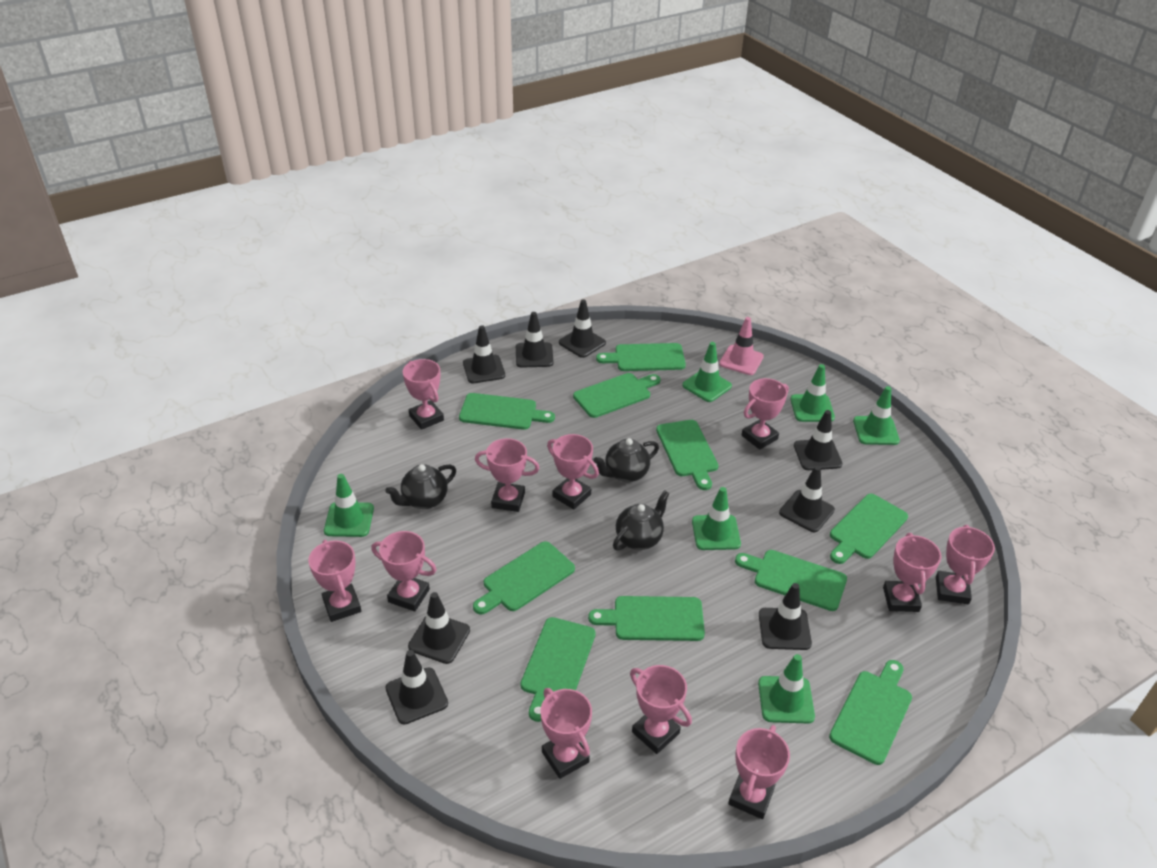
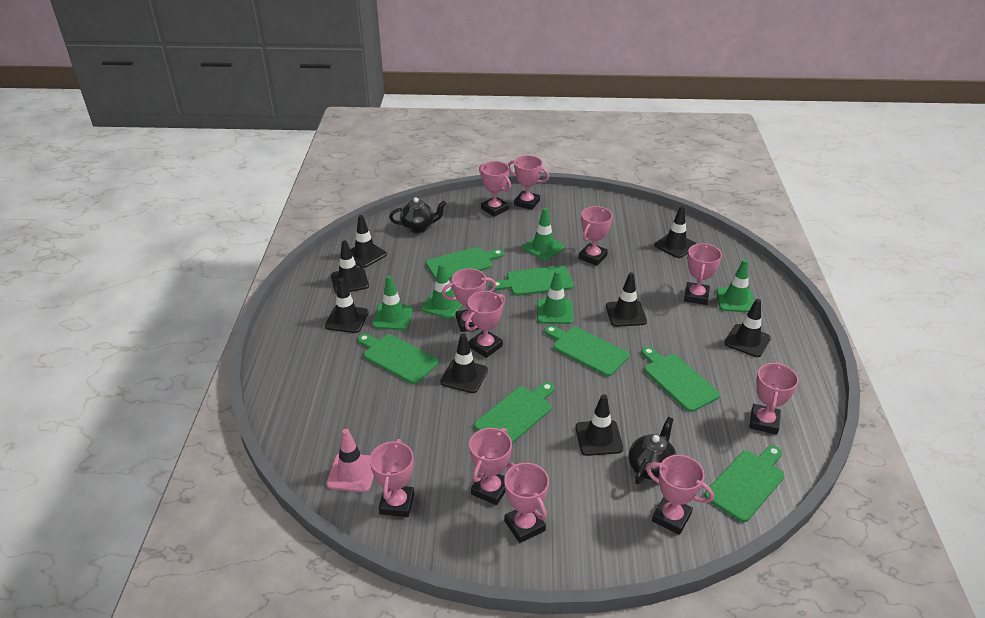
black teapot: [385,464,456,509] [594,438,659,482] [613,491,670,551] = 3 -> [389,197,446,233] [628,417,676,484] = 2
green cutting board: [459,393,555,430] [473,541,575,615] [520,617,596,722] [573,373,661,418] [588,596,705,641] [596,343,686,371] [656,420,718,490] [735,550,847,611] [829,660,912,765] [830,494,908,564] = 10 -> [357,334,439,384] [426,247,504,280] [474,382,555,443] [491,266,574,296] [544,325,629,376] [641,347,720,412] [704,445,785,522] = 7
green traffic cone: [324,474,374,537] [682,342,732,402] [692,487,741,550] [758,654,815,723] [790,364,835,422] [853,386,900,445] = 6 -> [372,276,413,330] [421,263,463,319] [522,208,565,260] [537,270,574,324] [716,259,754,312] = 5

